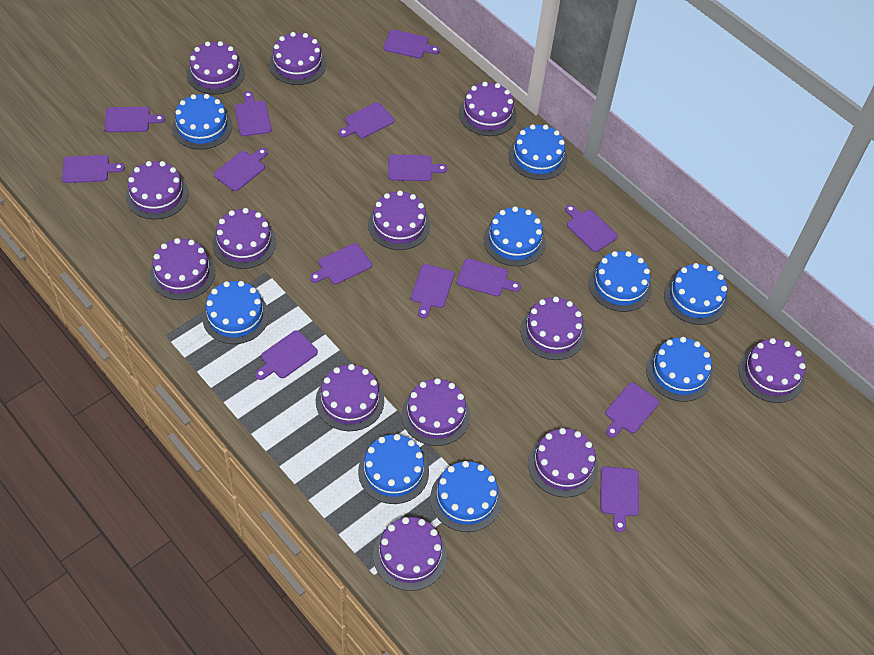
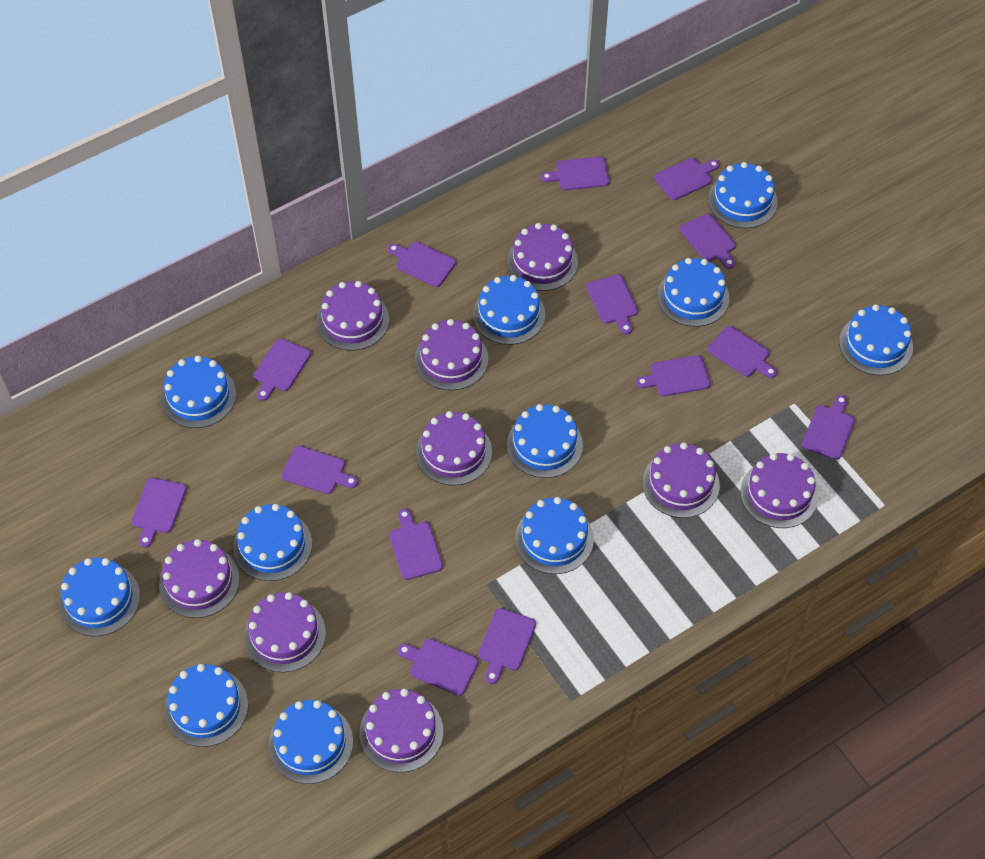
blue cake: [172,94,232,150] [202,281,269,344] [358,434,429,504] [430,461,502,532] [483,206,546,266] [508,124,568,180] [588,251,652,312] [646,337,713,402] [664,263,728,325] = 9 -> [59,558,140,636] [161,356,236,428] [165,664,248,747] [233,504,312,581] [269,700,353,784] [473,275,545,345] [507,404,583,478] [515,497,594,574] [657,258,729,327] [708,162,778,228] [839,304,913,375] = 11
purple cake: [125,161,189,220] [150,238,215,300] [187,41,245,95] [212,208,276,269] [269,32,326,85] [316,364,384,431] [368,190,430,250] [373,517,447,591] [401,378,470,446] [459,82,517,136] [520,296,586,360] [528,428,598,497] [738,338,806,403] = 13 -> [159,539,240,618] [244,592,326,673] [317,281,389,351] [360,689,443,772] [415,319,488,390] [416,411,492,485] [507,223,578,291] [643,442,720,518] [740,453,818,528] = 9

